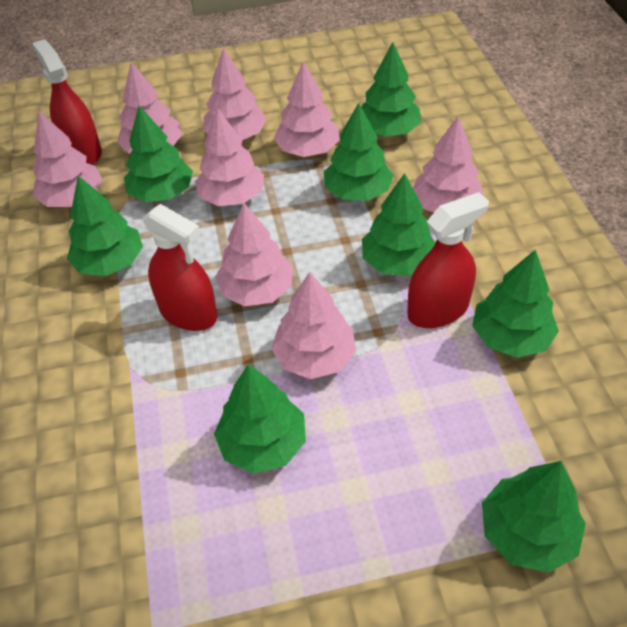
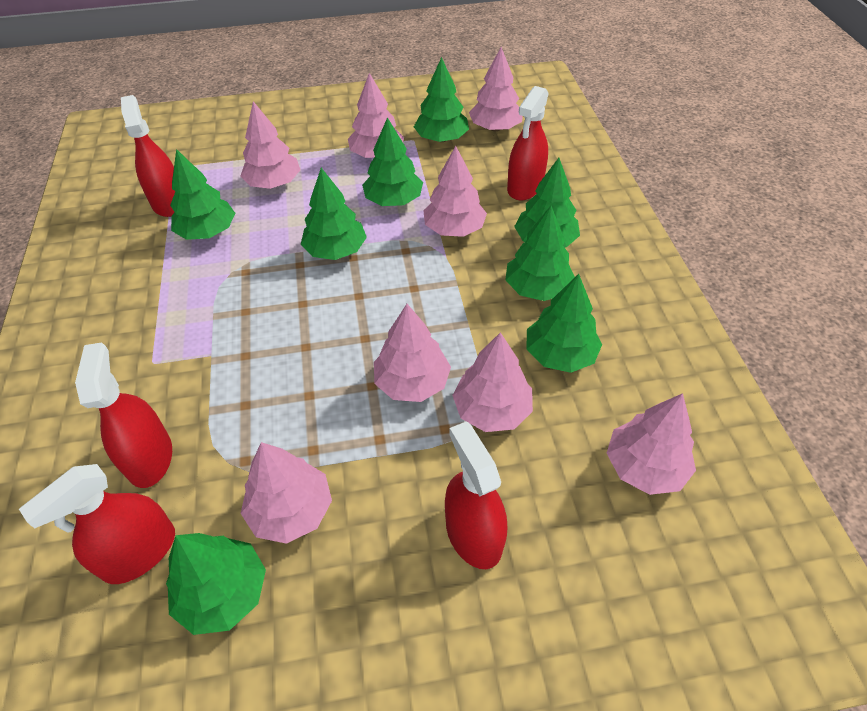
red spray bottle: [32,40,102,165] [142,204,217,331] [407,192,489,328] = 3 -> [19,464,175,584] [75,342,172,488] [121,95,175,217] [445,421,507,569] [507,86,549,200] = 5

